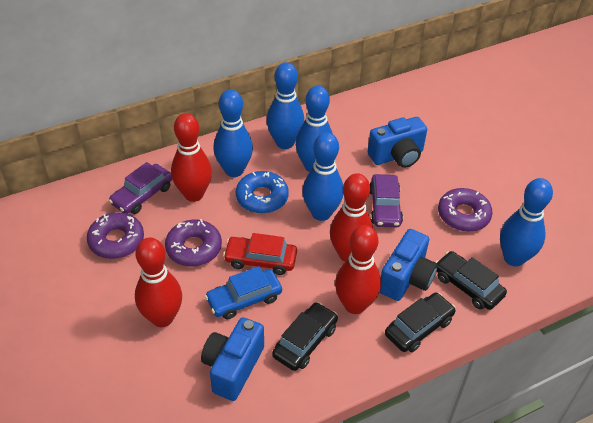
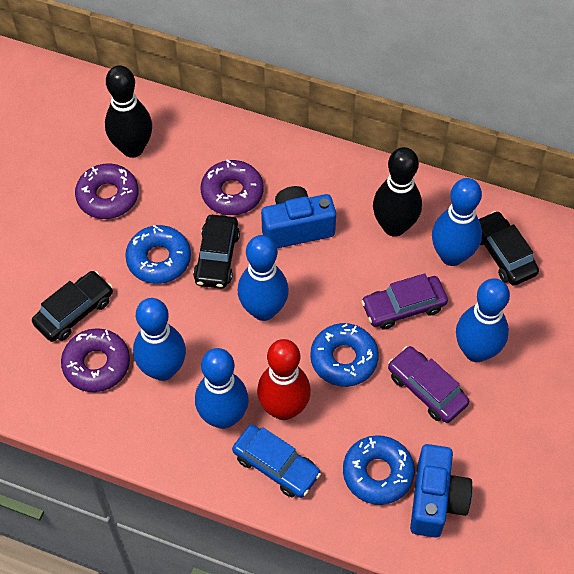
black bowling pin: none = 0 -> [105,65,152,158] [373,147,422,237] = 2
blue camera: [201,317,264,401] [368,117,427,168] [380,229,438,301] = 3 -> [261,186,336,248] [410,444,473,538] = 2
blue donut: [236,171,289,213] = 1 -> [125,225,191,284] [310,323,379,387] [343,435,415,505] = 3
red bowling pin: [135,238,182,327] [171,113,212,202] [330,173,373,261] [335,225,381,314] = 4 -> [257,339,311,420] = 1
red car: [223,233,297,275] = 1 -> none = 0

